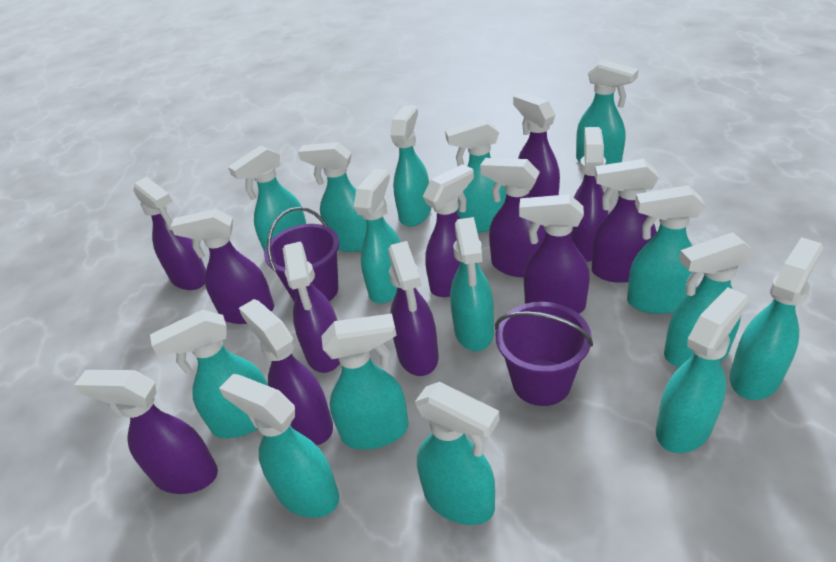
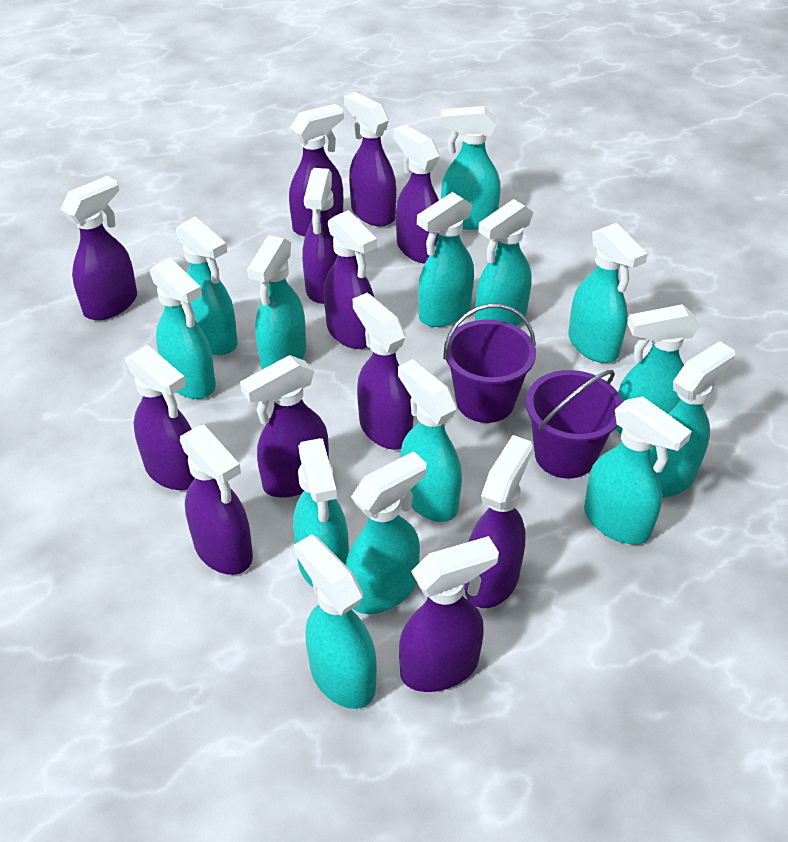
turquoise spray bottle: [150,310,268,438] [219,374,339,518] [228,146,306,251] [298,142,367,252] [321,314,409,450] [354,169,401,303] [390,105,431,227] [415,382,499,525] [445,118,506,233] [450,217,494,351] [576,60,638,164] [627,185,705,314] [656,287,748,453] [664,232,755,367] [730,237,823,400] = 15 -> [150,258,216,399] [176,216,238,355] [247,235,306,369] [293,438,349,587] [294,534,377,709] [346,451,427,614] [398,359,462,522] [417,192,474,327] [440,106,501,230] [475,199,534,326] [568,223,648,363] [584,396,692,544] [615,304,700,434] [650,341,735,497] = 14

